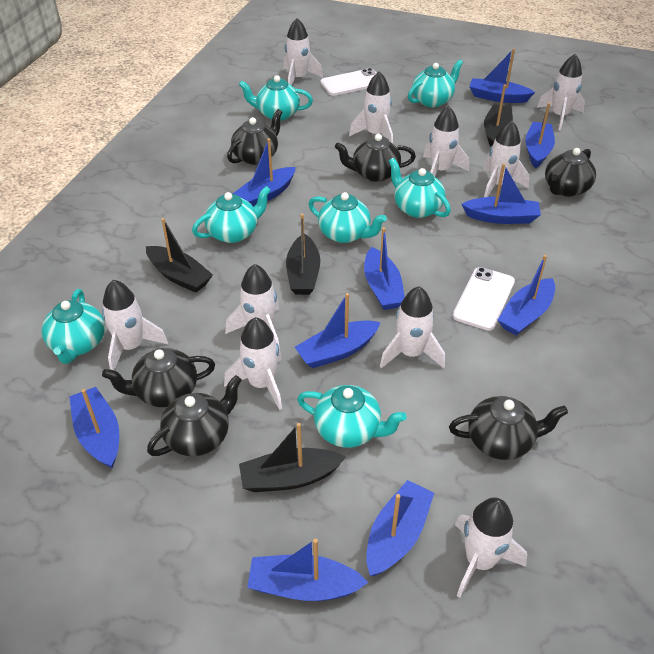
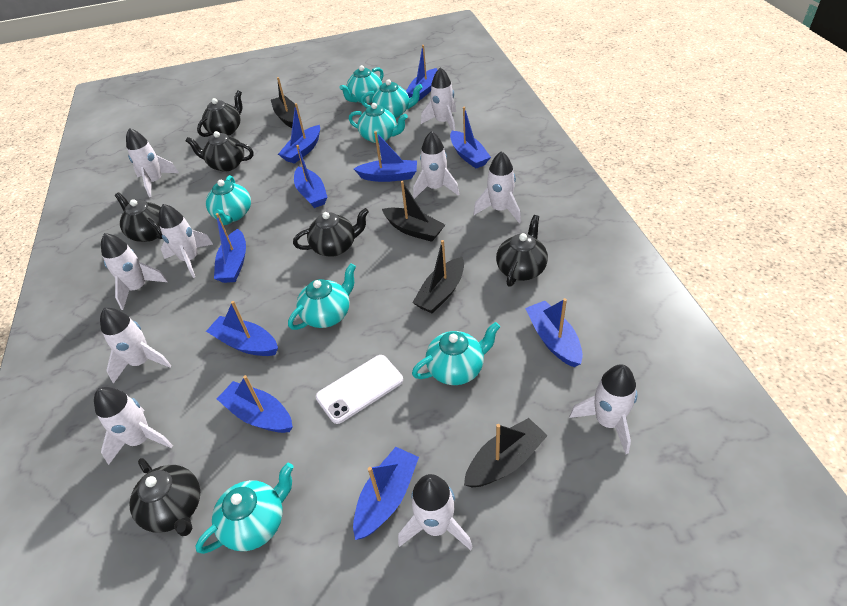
white phone: [320,68,376,96] [453,267,515,331] = 2 -> [316,355,403,424] = 1

